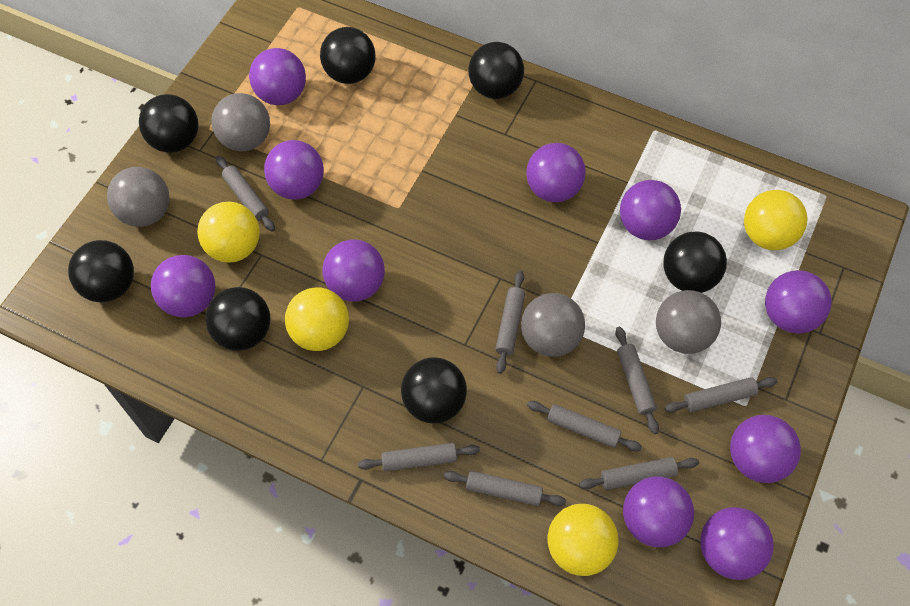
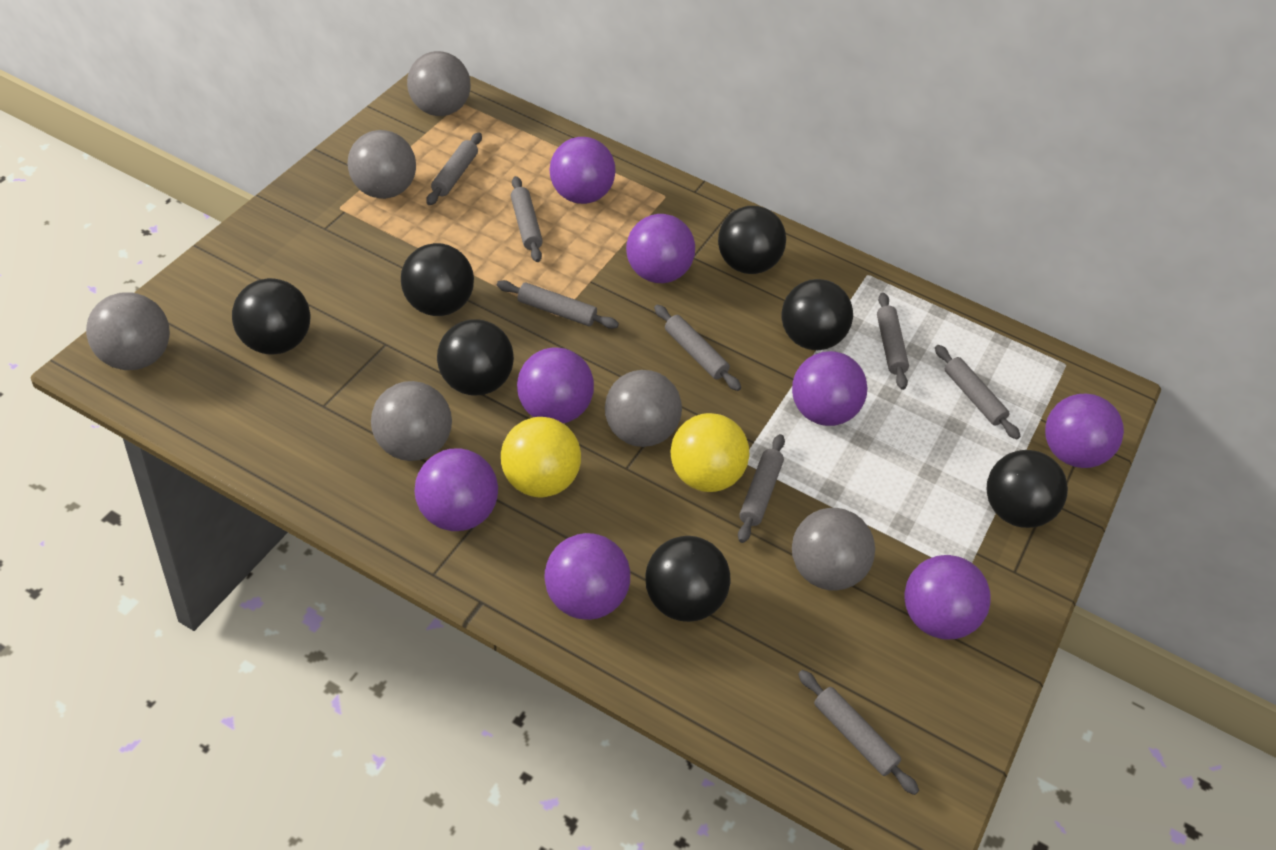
grey ball: [107,167,170,227] [211,93,270,151] [521,293,585,357] [656,290,721,354] = 4 -> [86,292,170,370] [348,130,416,199] [371,381,452,461] [407,51,471,116] [605,370,682,447] [792,508,875,590] = 6
purple ball: [151,255,215,317] [249,48,306,105] [264,140,324,200] [322,239,385,302] [526,143,586,202] [620,180,681,240] [623,476,694,547] [700,507,774,580] [730,415,801,483] [765,270,832,334] = 10 -> [415,449,498,531] [517,347,594,423] [544,533,630,620] [550,137,616,204] [626,214,695,283] [792,351,868,426] [904,555,991,640] [1045,393,1124,468] = 8
yellow ball: [197,202,260,263] [285,287,349,351] [547,504,619,576] [744,190,807,250] = 4 -> [501,417,581,497] [670,413,749,492] = 2

